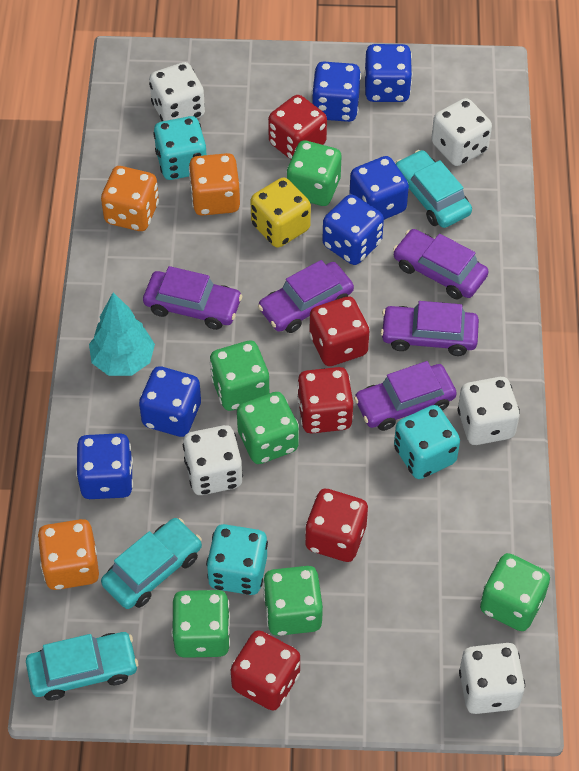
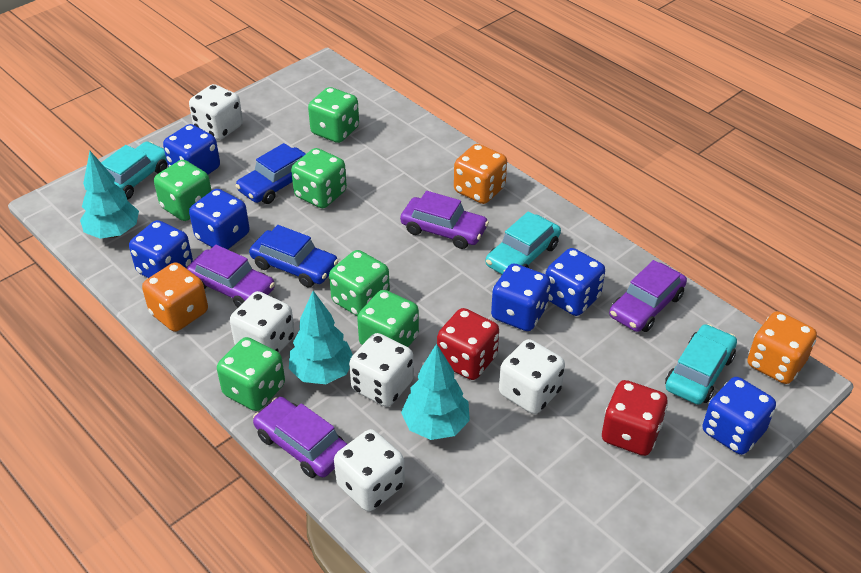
blue car: none = 0 -> [236,143,306,204] [249,225,338,288] = 2
purple car: [143,266,242,330] [258,260,354,333] [354,361,457,431] [381,301,479,356] [393,229,489,299] = 5 -> [186,245,275,307] [253,397,347,478] [400,191,489,249] [609,260,687,332] = 4
red dice: [231,630,300,711] [268,95,327,159] [297,367,353,434] [305,489,368,562] [309,296,369,366] = 5 -> [437,308,499,380] [602,380,668,456] = 2
turquoise dice: [153,116,207,180] [206,524,268,595] [394,405,460,479] = 3 -> none = 0
turquoise tree: [89,292,155,376] = 1 -> [80,151,139,239] [289,291,353,384] [401,344,470,440] = 3
yellow dice: [250,177,311,248] = 1 -> none = 0

